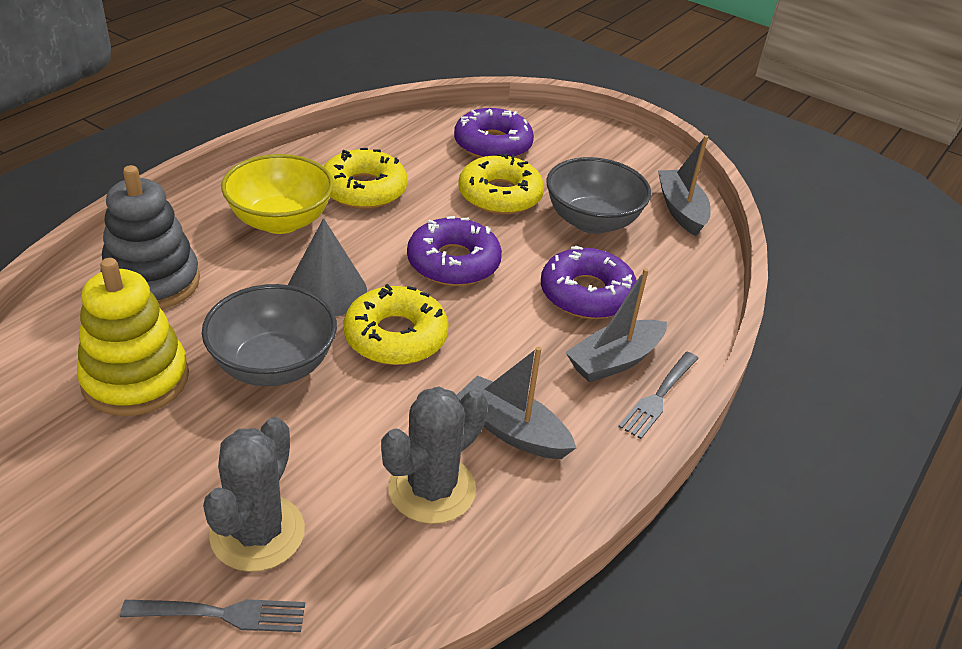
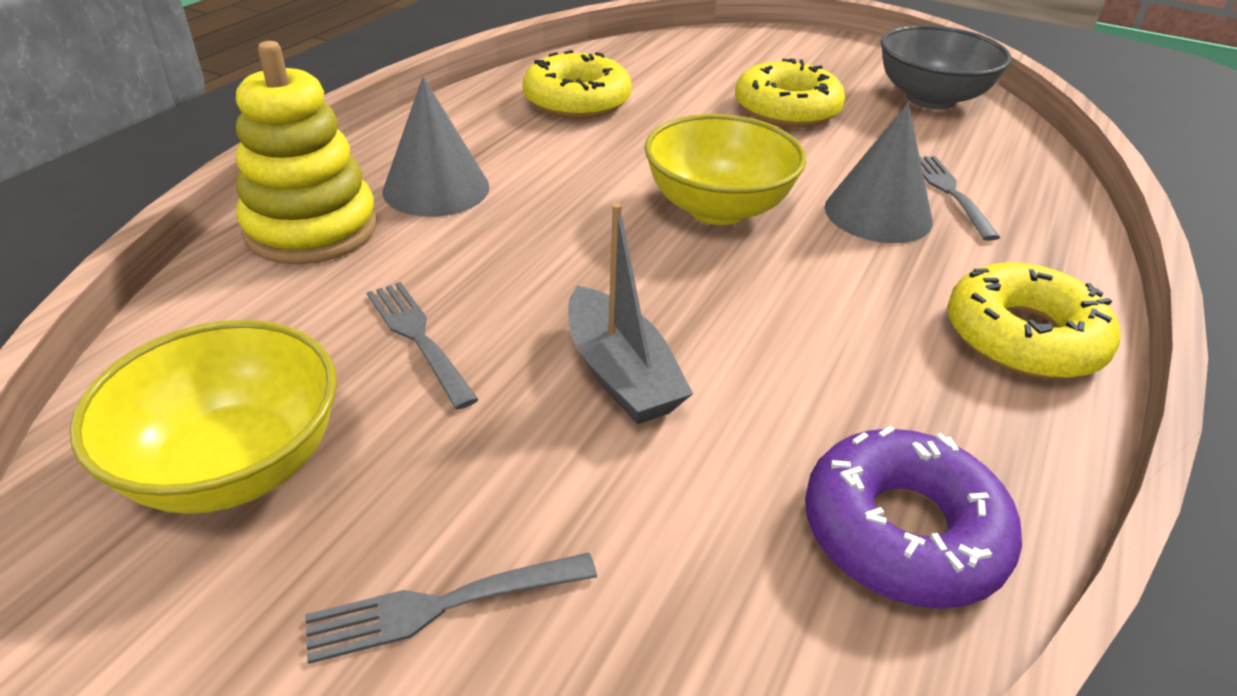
grey boat: [457,346,576,459] [566,268,667,383] [658,135,711,236] = 3 -> [568,203,693,424] = 1
grey bowl: [202,284,337,386] [546,157,651,234] = 2 -> [881,25,1011,109] = 1
grey cactus: [203,417,305,572] [381,386,488,524] = 2 -> none = 0
grey cone: [288,218,367,317] = 1 -> [382,77,490,217] [824,103,933,243] = 2
grey fork: [120,599,305,632] [618,352,699,439] = 2 -> [305,553,597,664] [367,282,479,410] [920,156,1001,241] = 3
grey stacking toy: [100,165,200,309] = 1 -> none = 0
purple donut: [407,216,502,286] [454,108,534,158] [541,245,637,319] = 3 -> [805,426,1022,609] = 1
yellow bowl: [221,154,334,234] = 1 -> [69,320,337,514] [644,114,806,225] = 2

